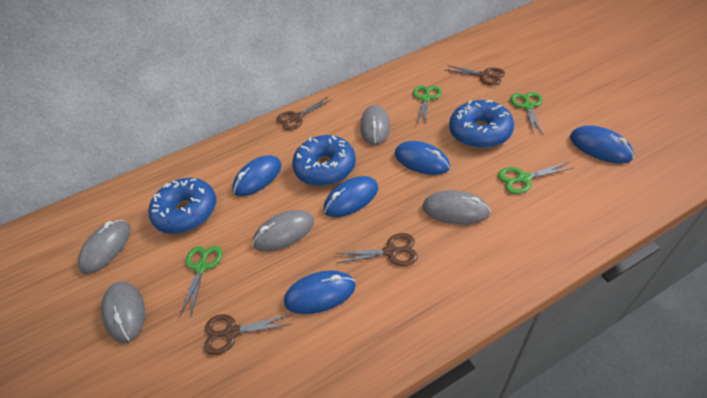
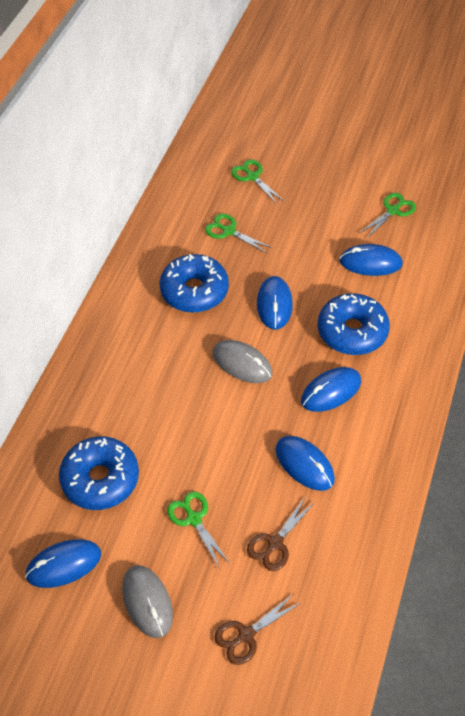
brown scissors: [204,314,292,355] [276,97,331,130] [335,233,418,266] [445,65,505,85] = 4 -> [214,594,302,665] [247,496,315,571] = 2
grey mouse: [78,220,131,274] [101,282,145,343] [253,210,314,252] [360,105,390,145] [422,190,491,225] = 5 -> [122,565,173,638] [213,340,272,383] = 2

